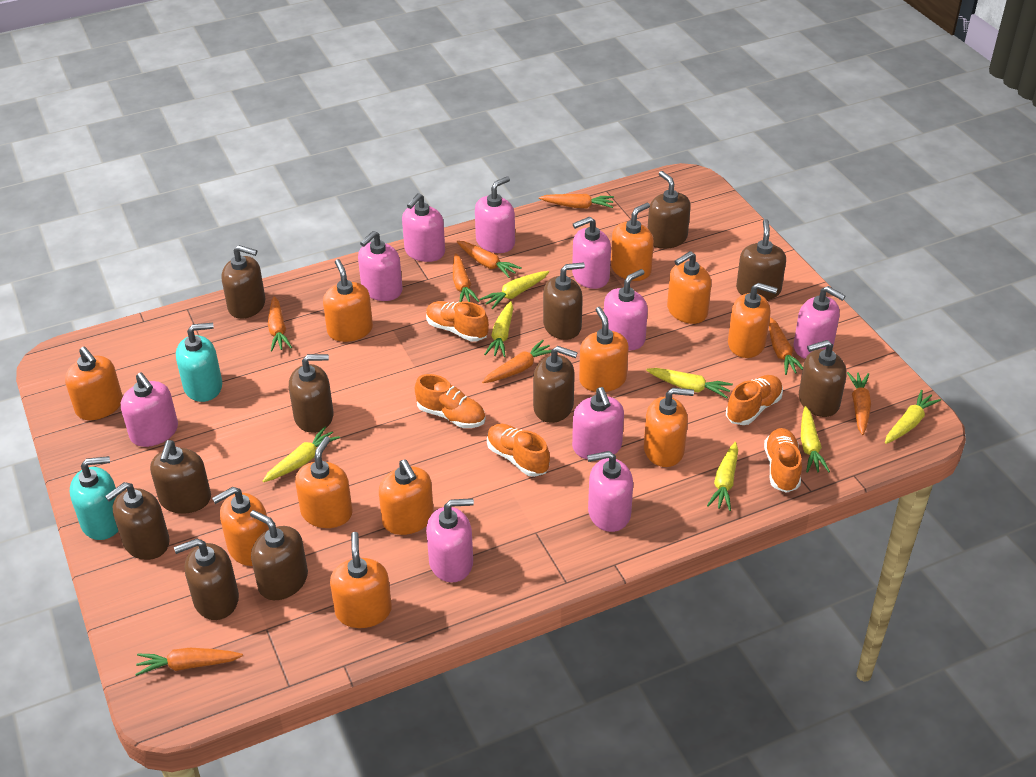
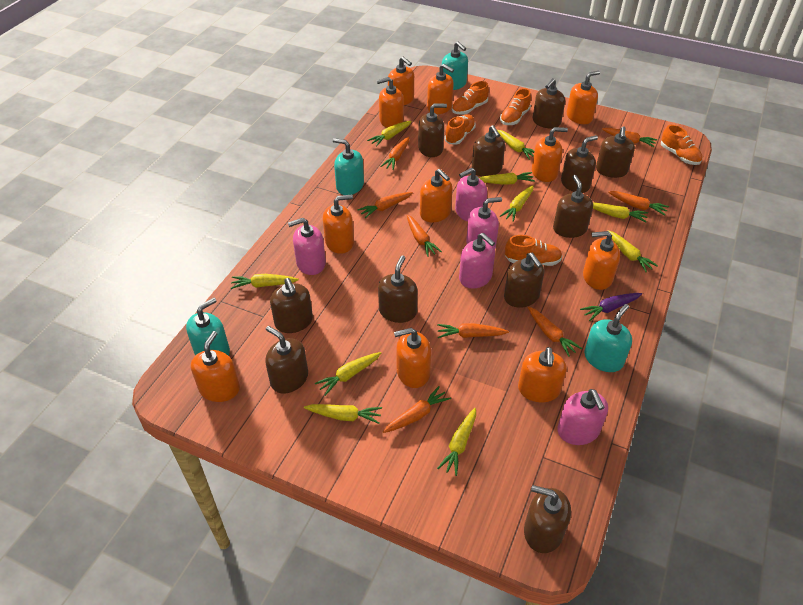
pink soap dispenser: [121,372,178,447] [358,231,402,301] [402,193,445,262] [426,498,474,582] [475,176,515,253] [572,216,611,289] [572,387,624,460] [587,451,633,532] [604,269,648,351] [794,286,846,359] = 10 -> [288,218,326,275] [455,168,487,222] [459,233,495,289] [466,197,502,249] [557,389,608,445] = 5
purple carrot: none = 0 -> [580,293,642,321] = 1
turquoise soap dispenser: [70,456,118,540] [176,323,222,402] = 2 -> [186,298,230,356] [333,138,364,195] [442,41,468,90] [584,304,632,372] = 4
yellow carrot: [263,427,340,482] [480,271,549,310] [484,301,513,357] [646,368,733,398] [707,442,738,511] [801,406,830,473] [885,390,941,444] = 7 -> [231,274,299,289] [304,404,382,424] [315,352,381,396] [367,121,412,146] [437,408,476,476] [479,172,535,185] [497,130,534,160] [500,185,534,222] [593,202,648,222] [608,230,658,272] = 10

